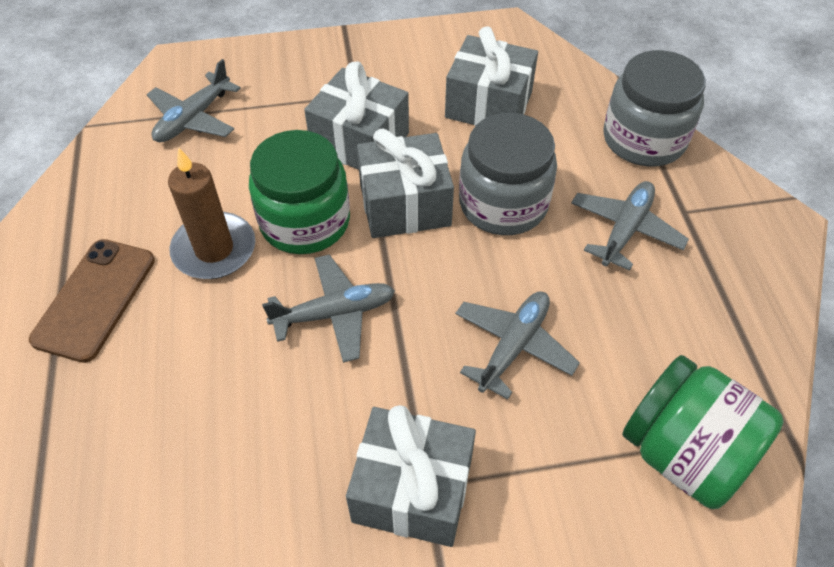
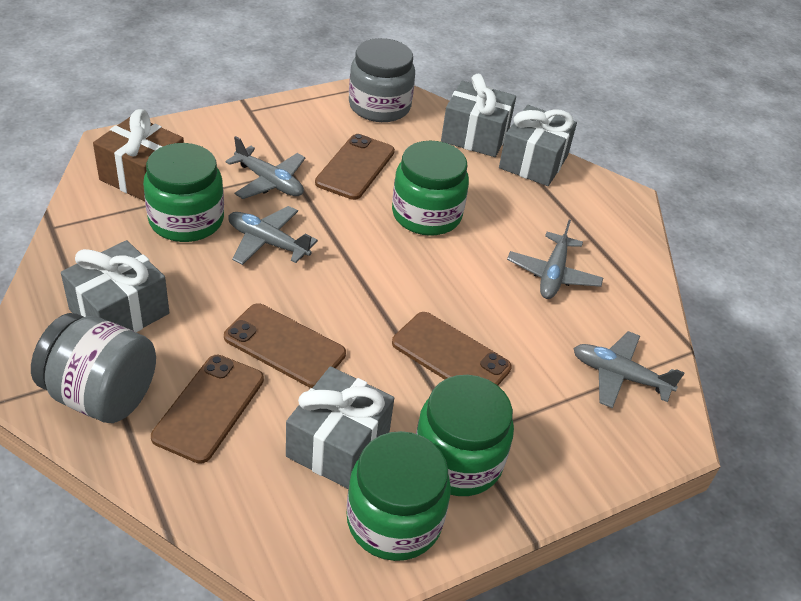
brown candle: [168,147,255,279] = 1 -> none = 0
brown gift: none = 0 -> [93,109,184,202] = 1
brown phone: [29,239,155,363] = 1 -> [151,355,264,464] [224,303,346,388] [315,134,395,200] [392,312,512,385] = 4
green jar: [249,130,350,254] [622,355,784,509] = 2 -> [143,143,224,242] [347,431,451,561] [392,141,469,236] [416,375,514,496] = 4

